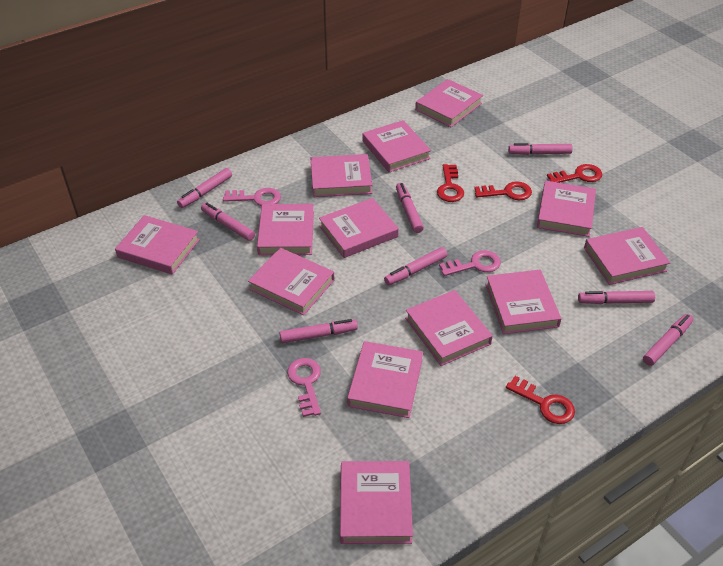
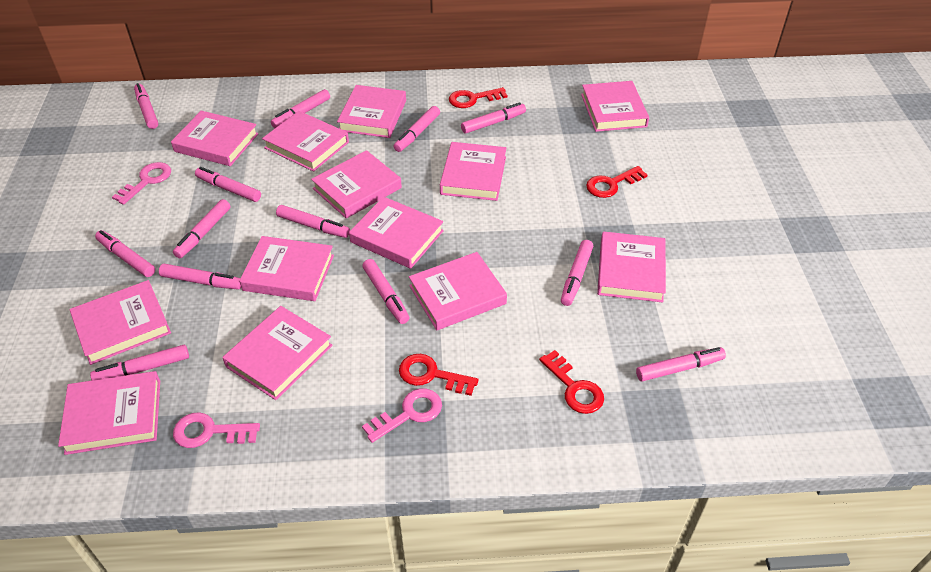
pink marker: [177,168,232,208] [201,202,255,241] [280,319,358,343] [384,247,447,285] [396,183,424,233] [508,143,573,155] [578,291,655,304] [643,314,693,366] = 8 -> [90,345,189,380] [95,230,155,277] [134,83,158,129] [159,264,241,290] [173,199,231,258] [195,167,261,202] [271,89,330,128] [276,205,350,238] [363,259,409,324] [393,106,440,152] [461,102,526,133] [561,240,593,306] [636,347,726,381] = 13

